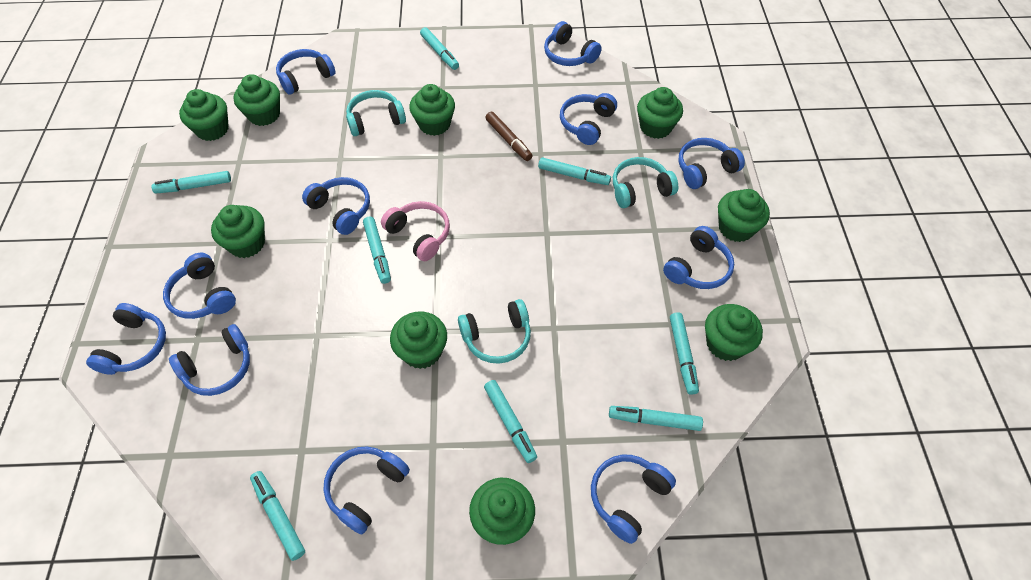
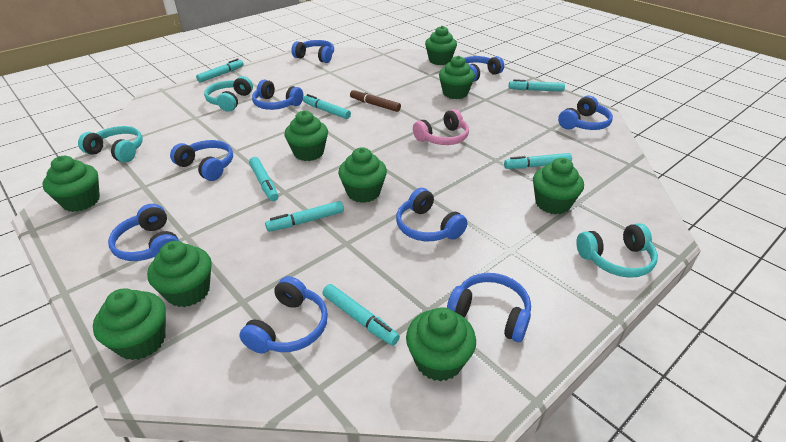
blue headphones: [86,303,166,375] [163,253,236,319] [169,324,250,396] [276,49,335,95] [302,177,370,235] [323,446,410,534] [544,21,602,66] [560,93,617,145] [591,454,676,544] [663,226,734,289] [678,138,745,189] = 11 -> [108,204,179,261] [170,140,233,181] [239,276,328,354] [252,80,303,110] [291,40,334,63] [396,188,467,241] [447,273,531,342] [464,56,504,82] [558,96,613,130] = 9
turquoise marker: [151,171,231,193] [250,471,305,561] [363,216,391,284] [420,27,459,70] [484,380,537,463] [538,157,611,185] [609,406,703,431] [670,312,699,395] = 8 -> [196,58,244,83] [249,157,279,201] [265,201,344,232] [303,94,351,119] [322,284,400,346] [504,153,572,169] [509,79,565,92] = 7

